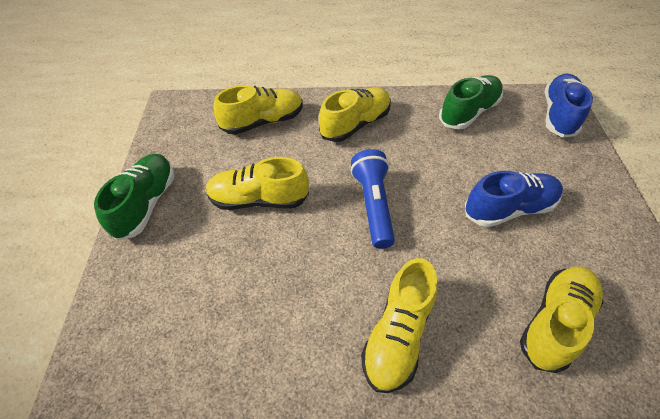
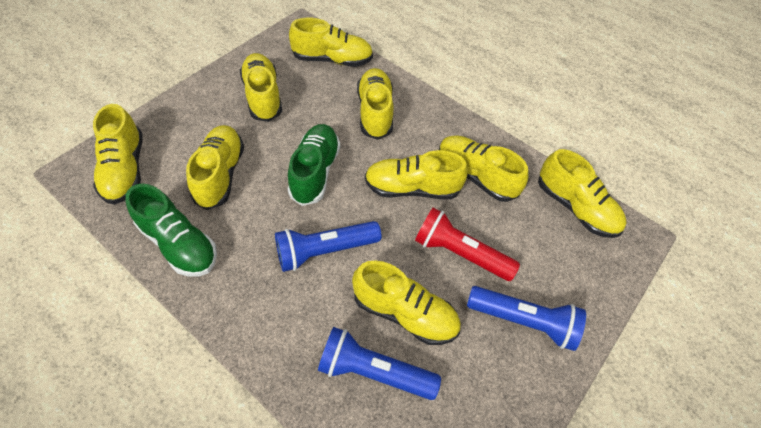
blue flashlight: [350,149,395,249] = 1 -> [275,221,382,272] [318,327,441,400] [467,286,586,351] = 3
blue shoe: [465,171,563,227] [545,74,593,138] = 2 -> none = 0
red flashlight: none = 0 -> [415,208,520,281] = 1
yellow shoe: [206,157,309,210] [214,85,303,135] [319,87,391,142] [361,258,438,393] [520,266,603,373] = 5 -> [93,104,143,205] [186,125,244,210] [240,53,282,122] [289,17,373,67] [352,260,461,345] [357,68,394,140] [365,150,468,200] [439,135,528,202] [538,149,627,238] = 9

